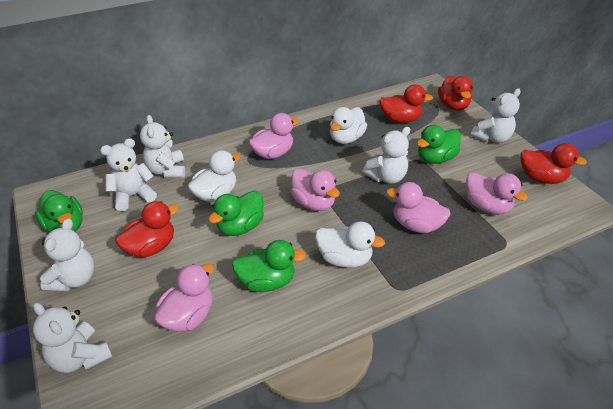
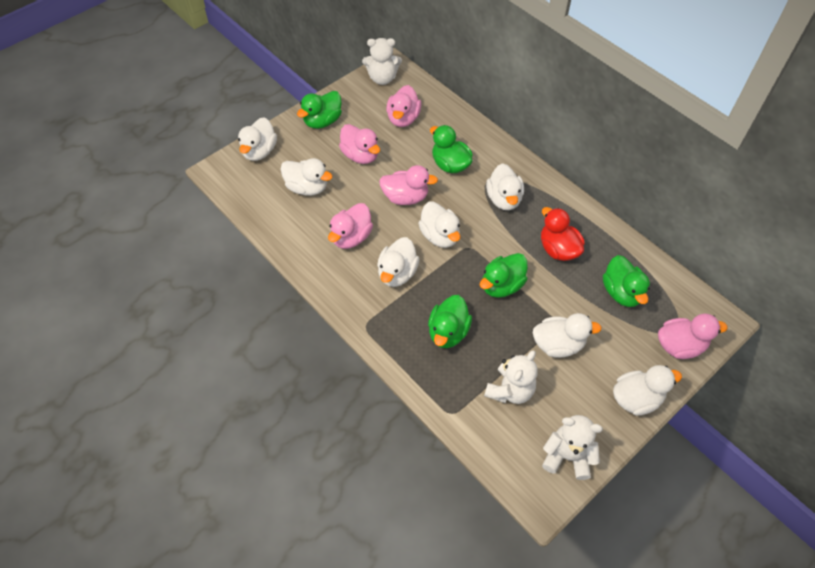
green duck: [35,190,83,233] [208,191,264,236] [232,240,306,292] [417,125,461,164] = 4 -> [297,91,342,129] [428,295,472,348] [430,125,473,173] [480,253,528,298] [603,255,650,307] = 5
red duck: [115,201,179,258] [379,84,433,123] [438,75,473,111] [521,143,587,184] = 4 -> [541,207,585,261] = 1
white duck: [188,150,240,202] [315,221,385,268] [330,107,367,144] = 3 -> [238,117,277,161] [280,158,332,196] [377,237,420,287] [418,201,461,248] [486,163,524,210] [533,313,602,358] [613,365,682,416] = 7
white teddy bear: [33,303,113,373] [40,219,95,291] [100,138,157,211] [140,115,185,178] [363,127,410,184] [471,88,521,143] = 6 -> [362,38,402,85] [484,350,538,404] [542,415,603,480] = 3

